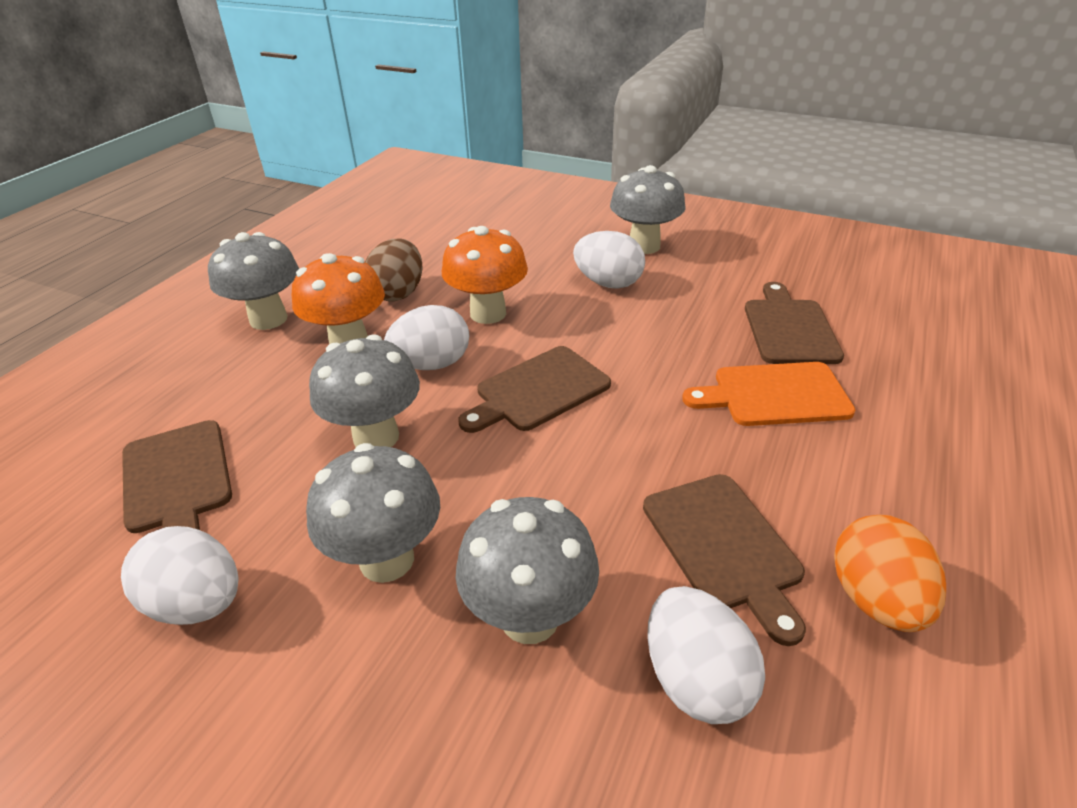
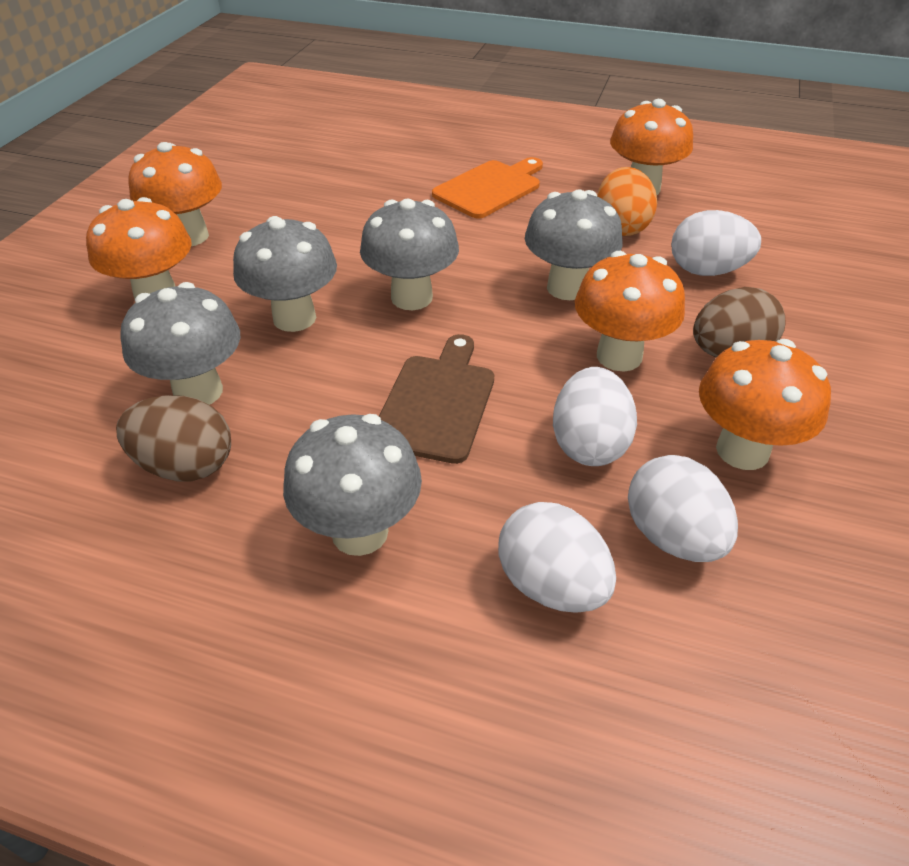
brown cutting board: [122,420,232,533] [458,346,611,433] [643,474,806,646] [745,282,844,364] = 4 -> [379,334,494,464] = 1
brown egg: [365,238,423,302] = 1 -> [116,395,231,481] [693,287,786,358] = 2
orange mushroom: [292,253,385,344] [442,226,528,324] = 2 -> [86,197,191,303] [128,142,222,246] [575,251,685,372] [610,99,693,195] [699,339,831,470] = 5

